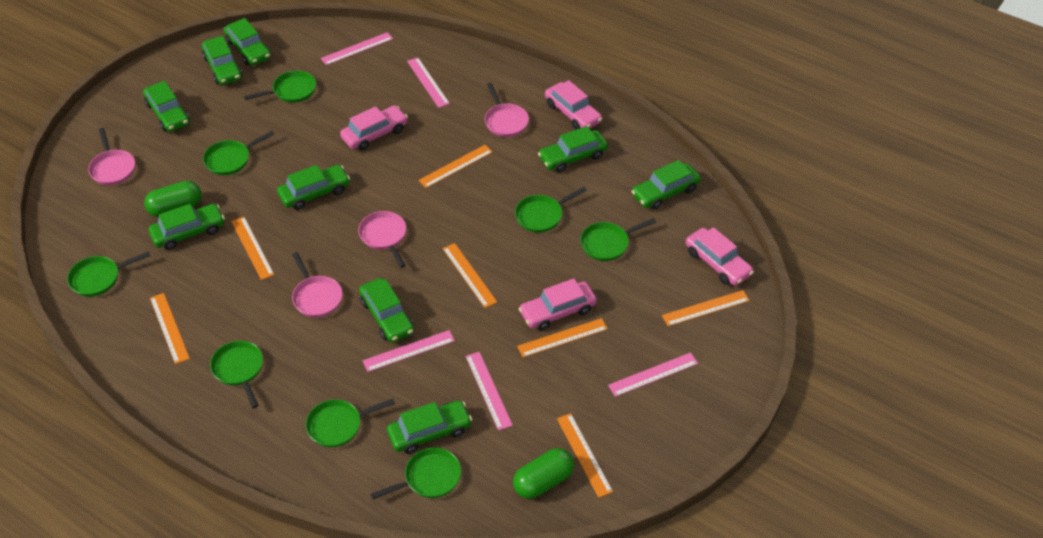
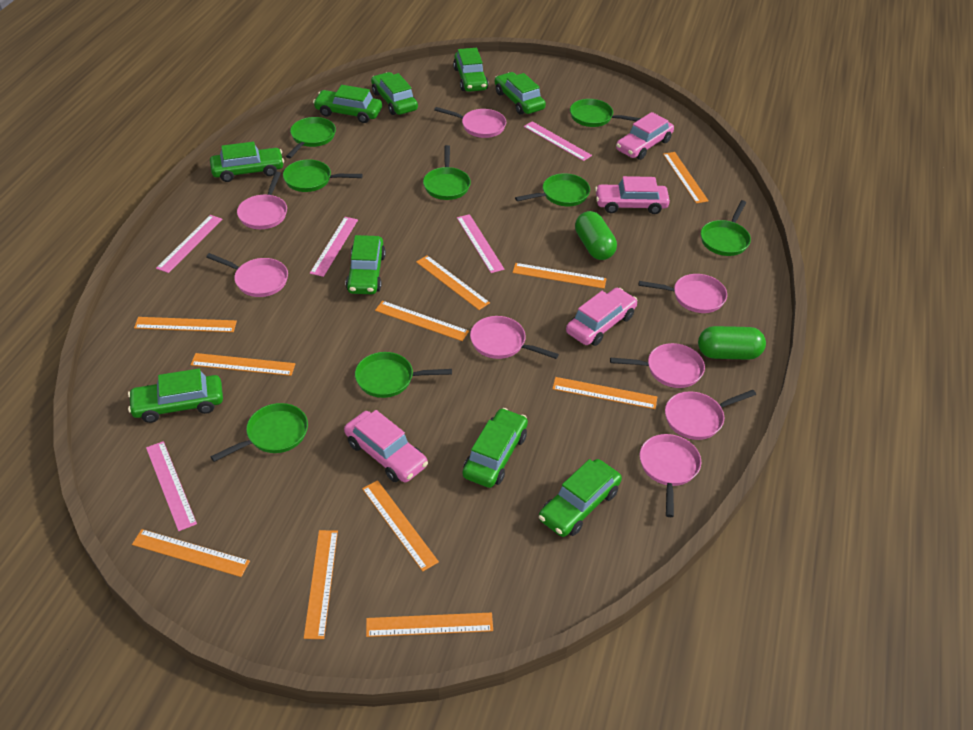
orange ruler: [150,293,190,364] [231,217,274,280] [418,145,493,188] [443,243,497,308] [517,318,608,357] [557,413,613,498] [662,290,750,326] = 7 -> [132,529,250,577] [134,317,237,332] [191,353,295,376] [304,530,338,639] [362,480,439,571] [366,612,493,637] [375,301,469,341] [416,255,490,310] [512,263,607,289] [552,377,657,409] [663,152,709,203] = 11
pink pan: [88,128,135,185] [292,252,343,317] [358,211,406,268] [485,83,529,137] = 4 -> [206,253,288,297] [237,172,287,229] [434,107,506,138] [470,316,559,359] [610,343,705,388] [639,274,727,313] [640,434,701,517] [665,390,756,440] = 8

